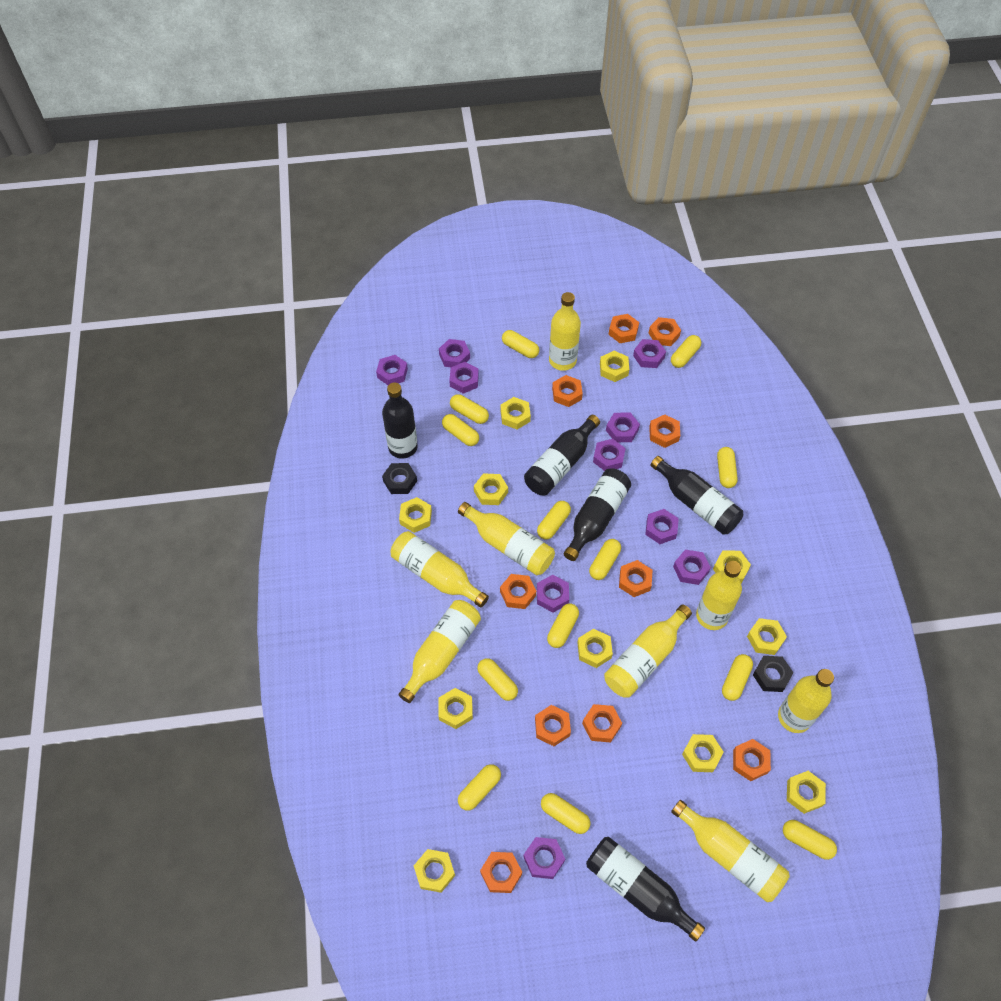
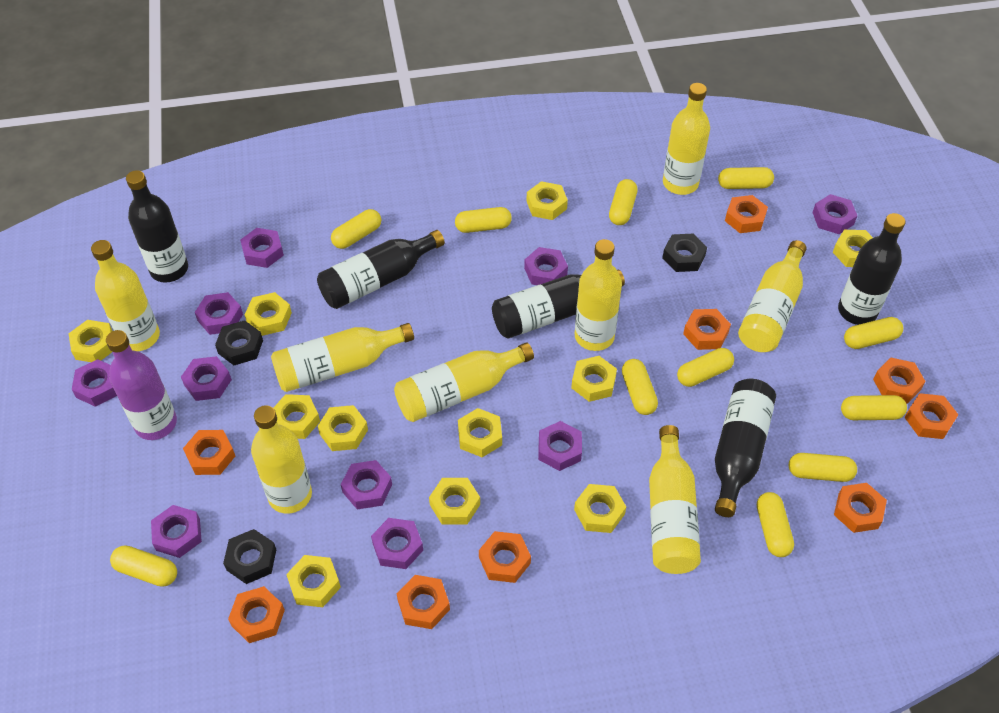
black nut: [382,463,417,494] [753,656,794,692] = 2 -> [215,320,263,365] [223,529,276,584] [662,234,707,272] = 3
orange nut: [480,852,522,893] [500,574,536,609] [535,705,571,746] [552,375,583,407] [582,704,622,742] [609,314,639,343] [619,560,652,597] [649,317,681,346] [649,415,680,448] [733,739,771,781] = 10 -> [183,430,235,475] [228,586,285,643] [397,575,450,629] [479,531,531,583] [683,309,731,350] [725,195,768,233] [834,483,887,533] [873,358,926,404] [904,393,958,439] = 9
purple bottle: none = 0 -> [106,330,177,440] = 1
yellow capsule: [442,414,479,446] [450,394,489,424] [458,764,501,811] [477,658,518,701] [502,330,539,358] [537,501,571,540] [541,793,590,834] [547,603,579,648] [589,539,621,580] [671,335,701,368] [717,447,738,488] [722,654,753,701] [783,820,837,860] = 13 -> [110,546,177,587] [331,209,381,249] [455,207,512,233] [609,179,638,225] [622,359,658,415] [677,348,734,387] [718,167,774,189] [757,492,794,557] [789,453,857,482] [841,395,907,420] [844,317,903,349] = 11

